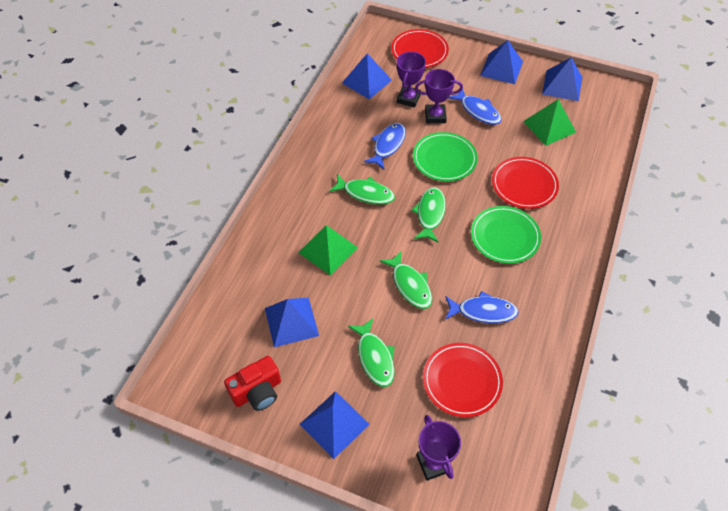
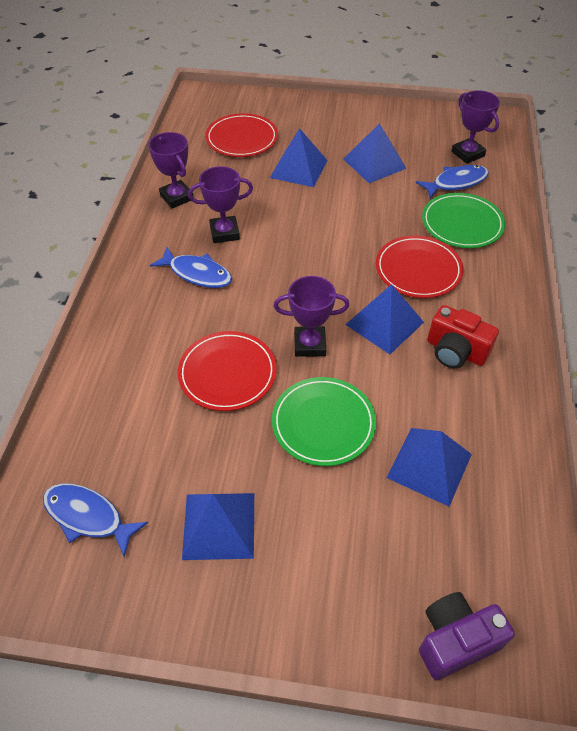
green fish: [329,174,395,205] [348,318,395,387] [380,250,432,309] [411,187,446,243] = 4 -> none = 0
green pyramid: [298,225,358,276] [523,99,576,146] = 2 -> none = 0
purple camera: none = 0 -> [419,592,515,680] = 1
purple trophy: [397,52,426,107] [415,69,463,123] [416,415,461,481] = 3 -> [148,132,194,208] [188,166,253,243] [274,276,349,357] [452,90,500,164] = 4

